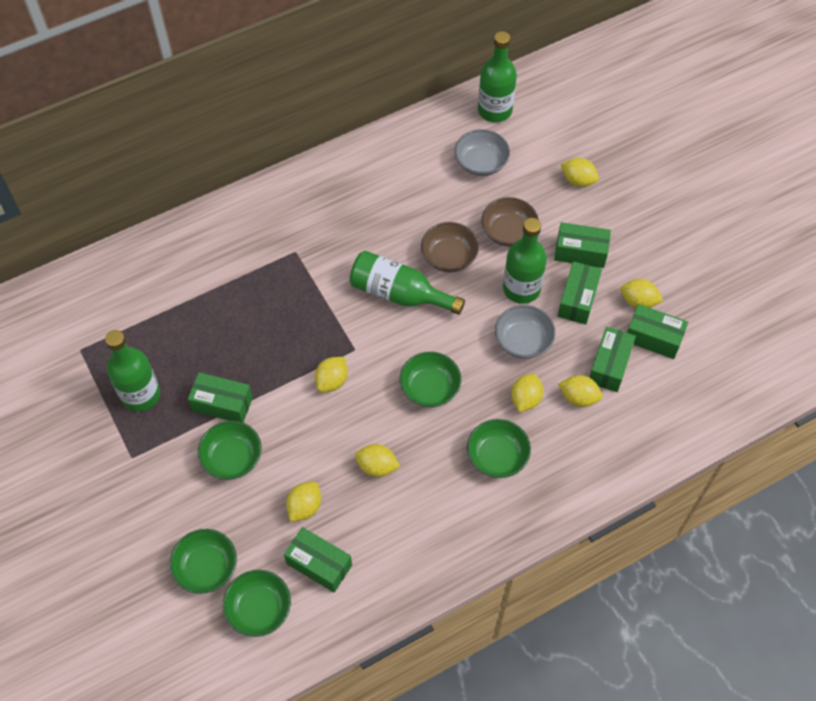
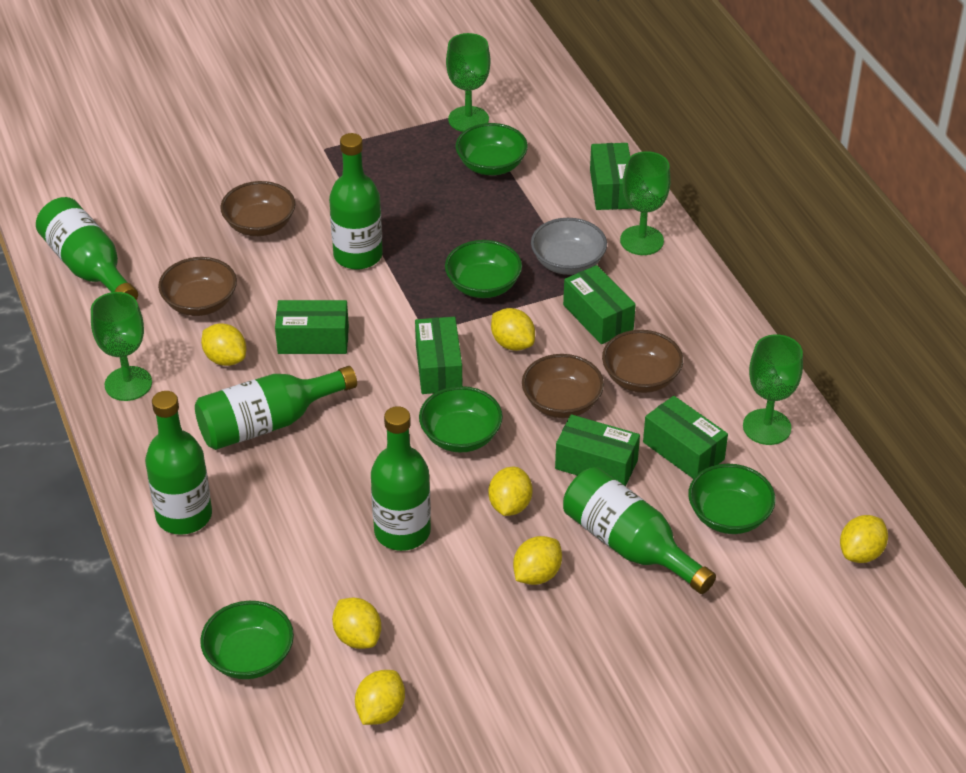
brown bowl: [421,222,479,272] [481,197,539,247] = 2 -> [158,257,237,316] [220,181,296,236] [522,354,604,418] [602,330,683,393] = 4
green bottle: [105,330,160,412] [350,251,465,315] [478,31,517,123] [503,218,547,304] = 4 -> [36,197,138,300] [145,391,212,535] [195,366,357,450] [329,133,383,270] [371,406,431,551] [563,467,716,594] = 6
green goblet: none = 0 -> [91,292,152,401] [446,33,490,132] [620,151,671,255] [743,334,803,445] = 4
grey bowl: [454,129,510,176] [495,305,555,359] = 2 -> [531,218,607,275] = 1

